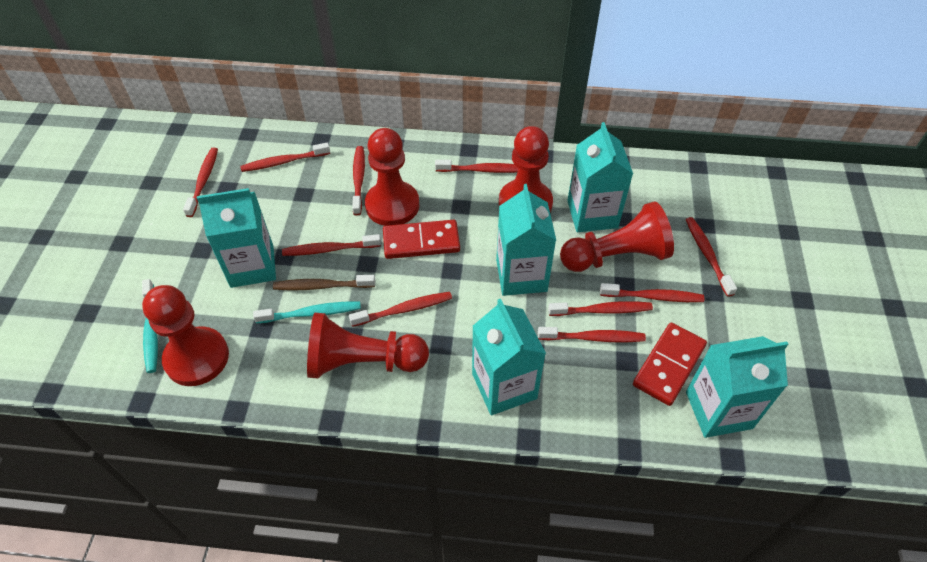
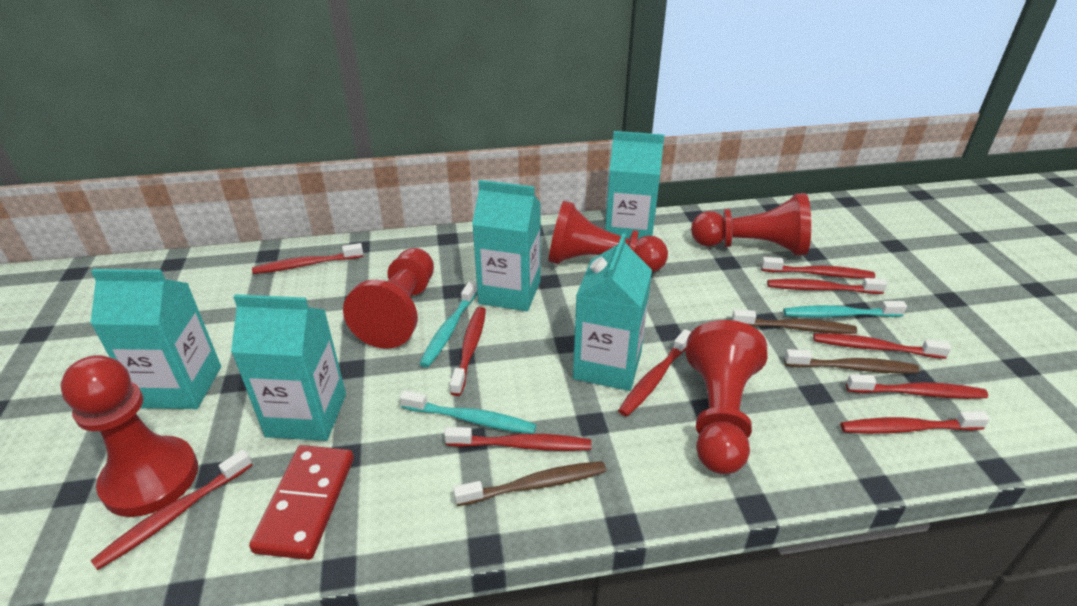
brown toothbrush: [273,275,375,290] = 1 -> [453,461,606,506] [732,309,857,334] [784,349,920,373] = 3
red domino: [383,220,460,259] [633,323,707,406] = 2 -> [249,445,354,560] = 1
turquoise toothbrush: [142,279,158,373] [253,301,361,323] = 2 -> [400,390,536,434] [419,281,477,367] [783,301,907,317] = 3

